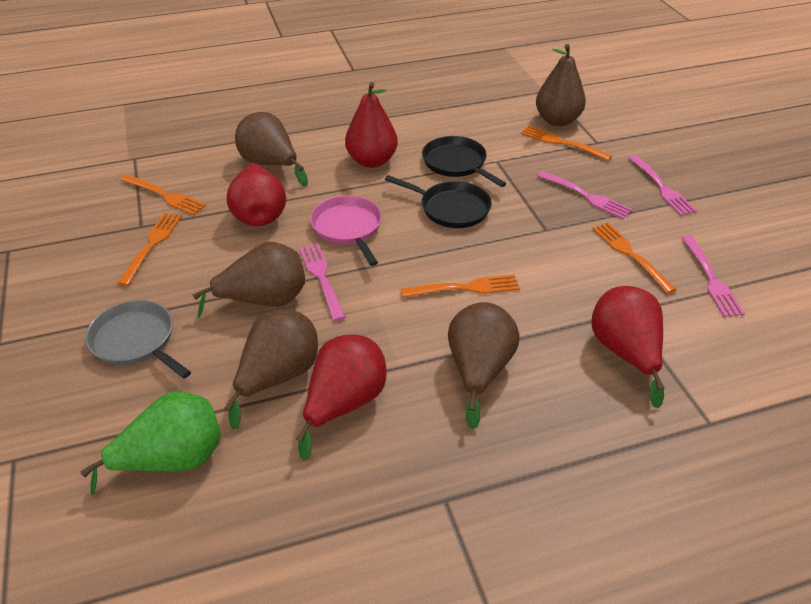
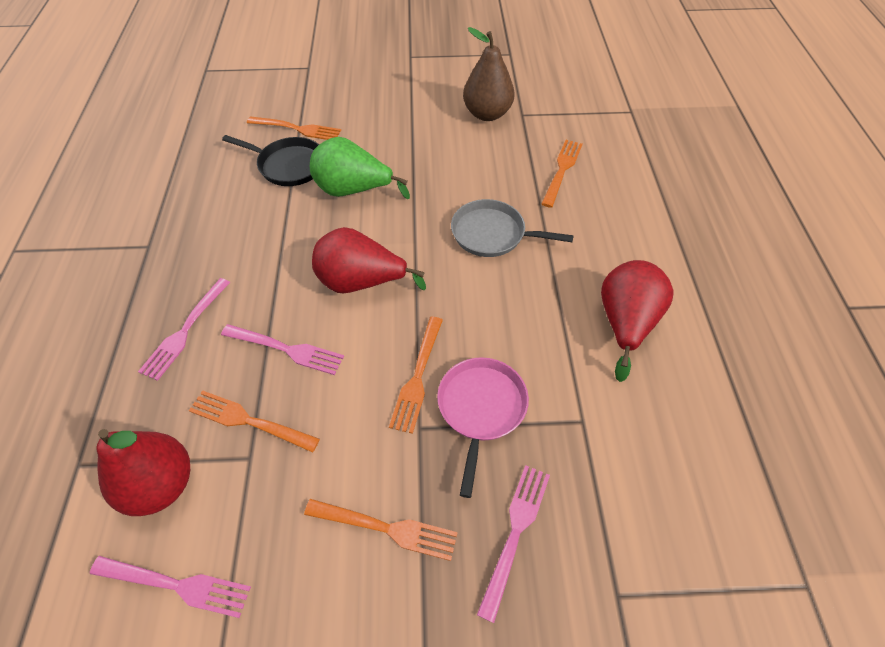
black pan: [385,175,492,228] [422,136,507,187] = 2 -> [222,135,319,186] = 1
brown pear: [193,242,305,317] [225,310,318,430] [235,112,308,186] [448,302,520,429] [536,44,586,126] = 5 -> [463,27,515,121] = 1
red pear: [227,162,286,226] [296,334,387,461] [345,82,398,168] [592,286,664,408] = 4 -> [97,429,190,516] [312,227,426,294] [601,260,673,382] = 3

